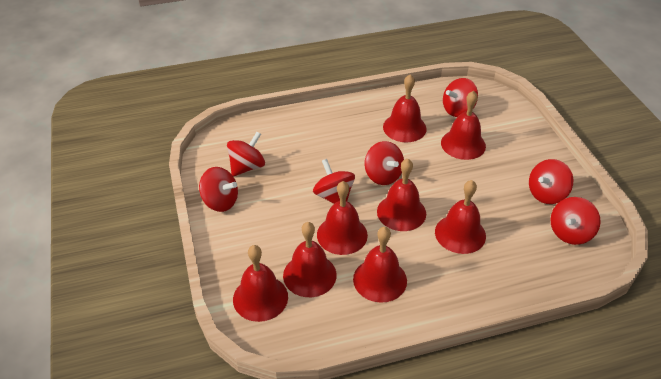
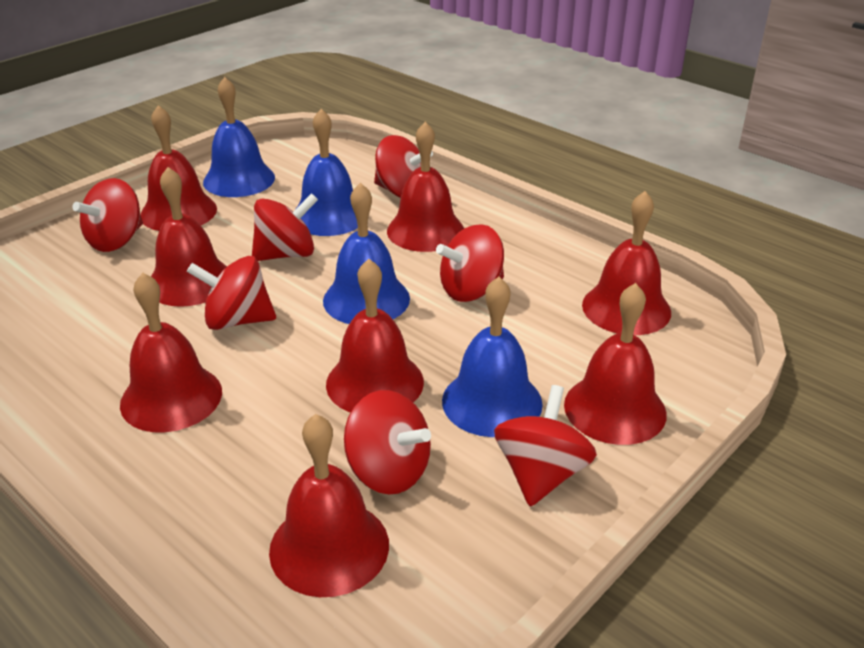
blue bell: none = 0 -> [203,77,275,197] [294,109,358,236] [323,183,410,324] [442,277,543,437] = 4

